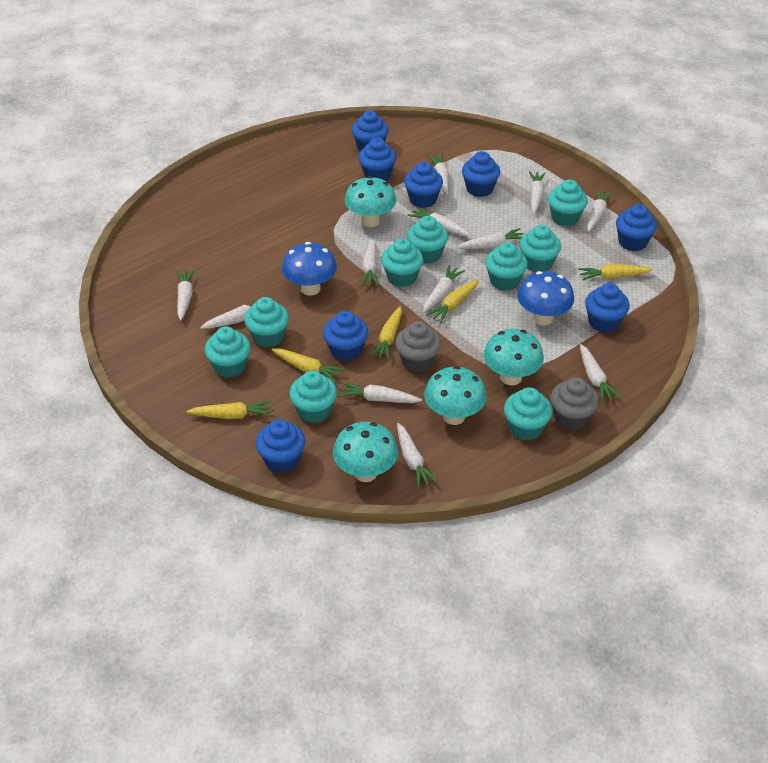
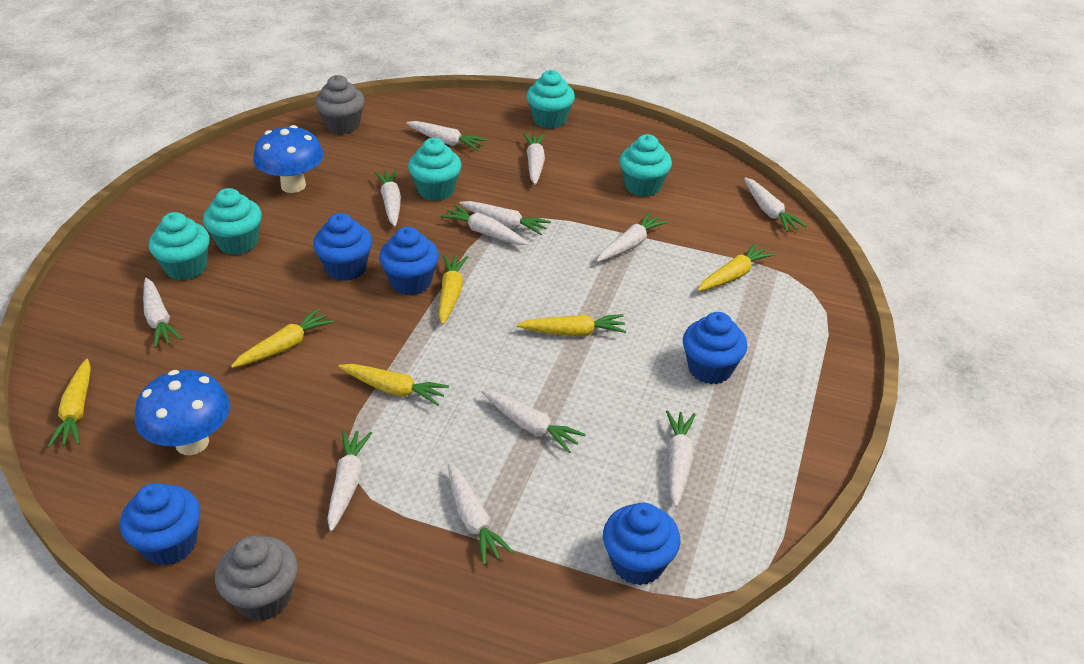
blue cupcake: [256,419,305,473] [323,311,368,362] [352,111,389,151] [358,138,396,181] [404,162,443,208] [462,151,500,197] [585,283,630,333] [616,204,657,251] = 8 -> [120,483,201,566] [313,213,372,281] [379,227,439,295] [603,502,681,585] [683,312,748,384] = 5
turquoise cupcake: [205,326,251,378] [244,297,289,347] [289,371,337,423] [381,238,423,287] [407,216,448,263] [485,242,528,291] [504,387,552,440] [519,225,561,272] [548,180,588,226] = 9 -> [149,212,210,280] [203,188,262,255] [408,138,461,201] [527,70,575,129] [619,134,672,197] = 5
turquoise mushroom: [333,422,398,482] [345,176,396,227] [424,366,487,425] [483,329,544,385] = 4 -> none = 0
yellow carrot: [187,400,271,419] [271,348,345,383] [370,306,402,360] [426,279,479,323] [578,264,653,281] = 5 -> [48,359,91,447] [231,308,334,368] [339,364,449,406] [439,255,468,325] [516,314,626,336] [698,243,775,291] = 6

